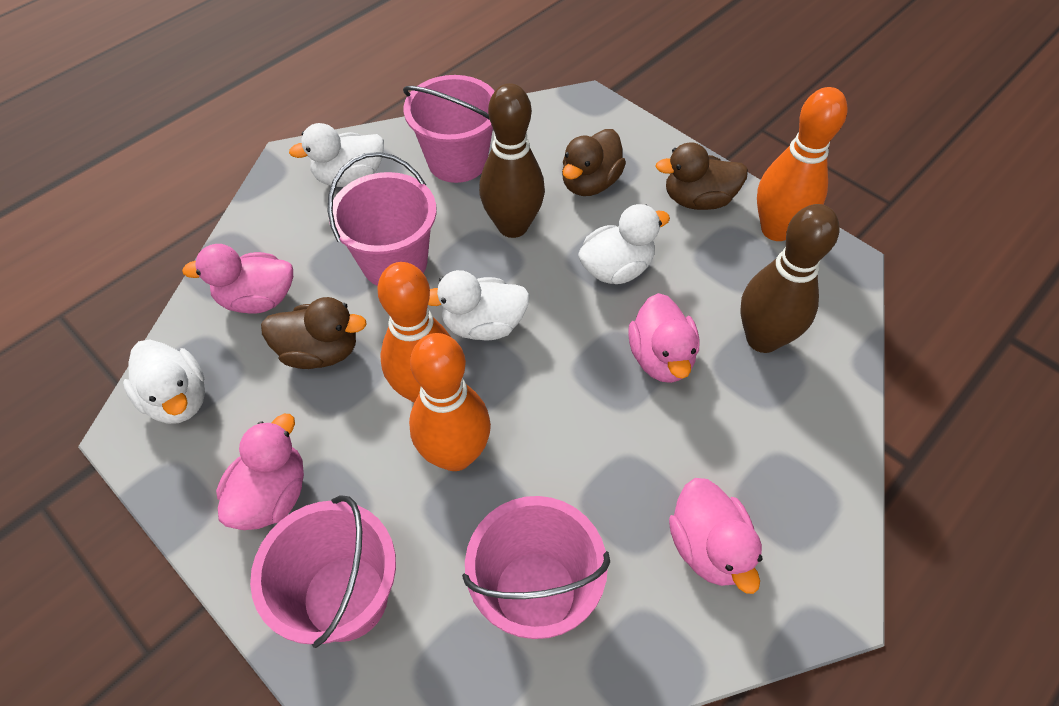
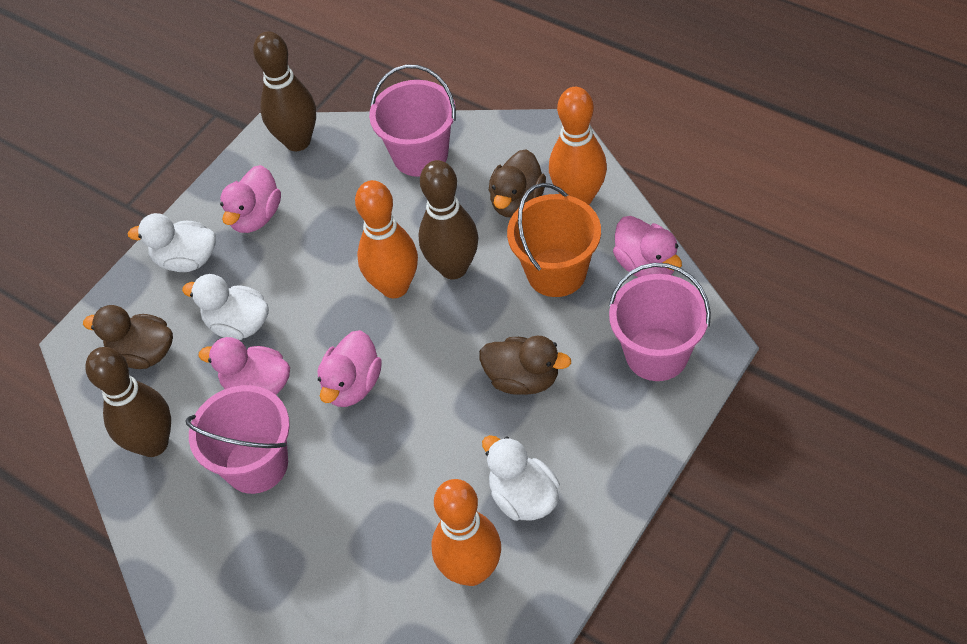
brown bowling pin: [479,83,545,238] [740,204,839,353] = 2 -> [85,347,171,457] [253,31,316,151] [418,160,478,279] = 3
orange bucket: none = 0 -> [507,183,601,297] = 1
pink bucket: [250,495,396,648] [328,152,437,286] [403,75,495,183] [462,496,610,639] = 4 -> [185,385,290,494] [369,65,456,177] [609,263,711,381] = 3
white duck: [123,340,205,424] [289,123,384,187] [428,270,530,341] [578,204,670,284] = 4 -> [128,213,216,272] [182,274,269,340] [482,435,560,521] = 3

